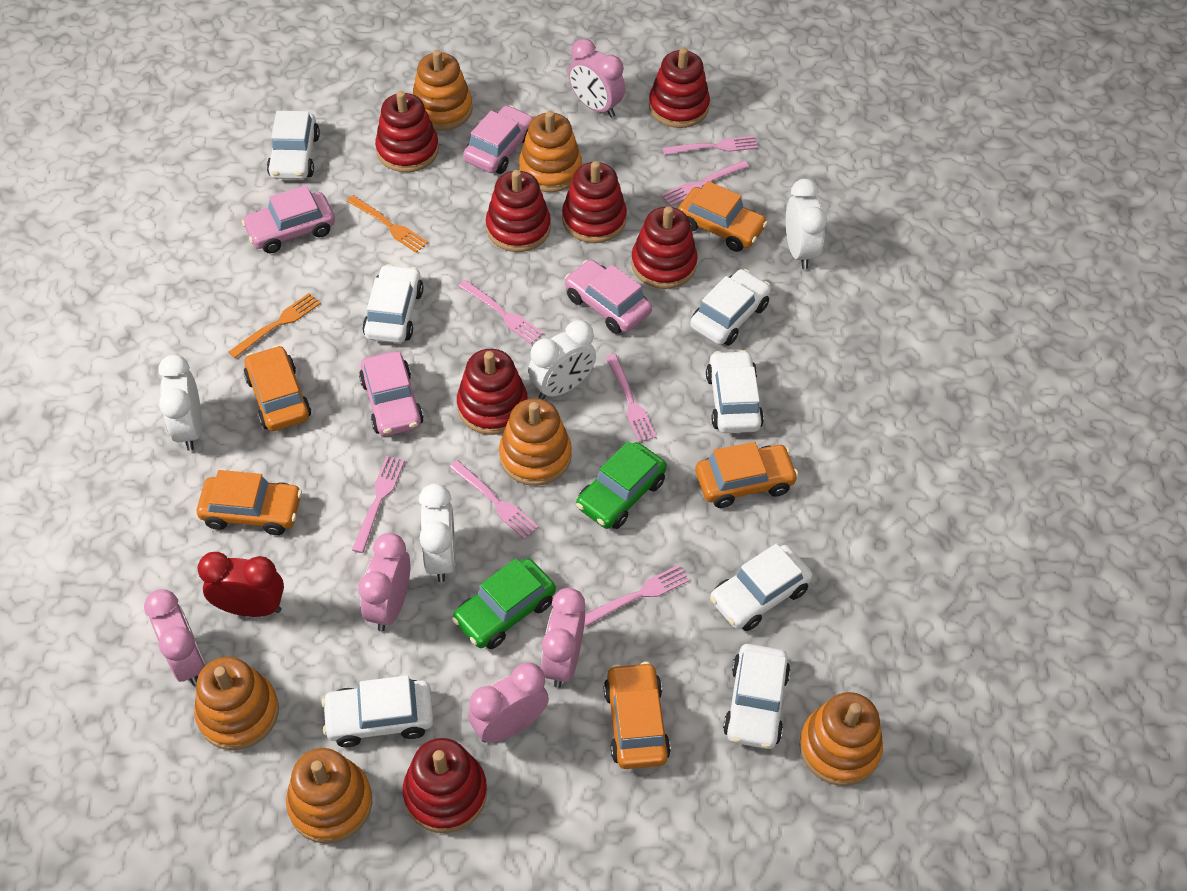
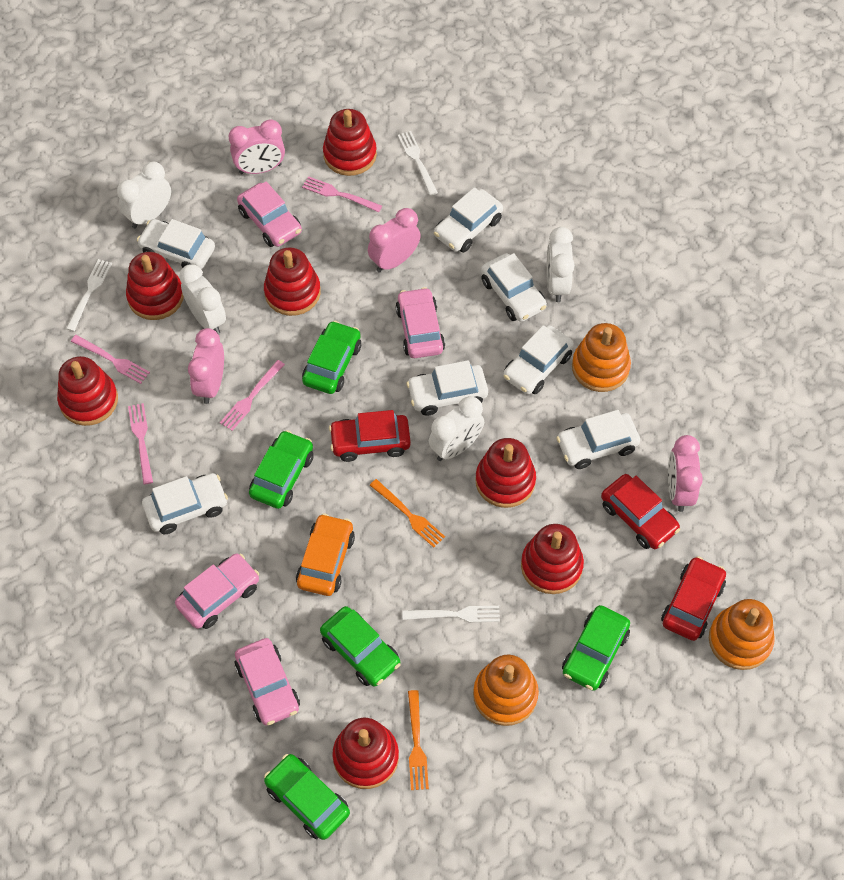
green car: [452,558,556,649] [576,442,667,529] = 2 -> [249,430,314,509] [264,754,350,840] [302,321,361,394] [320,606,401,687] [562,605,630,691] = 5
orange car: [197,470,302,535] [244,345,311,431] [604,662,671,769] [678,181,768,252] [695,442,799,508] = 5 -> [296,513,355,596] = 1
orange stacking toy: [194,657,279,750] [286,748,372,844] [412,50,473,131] [499,398,572,486] [519,111,582,192] [799,692,883,786] = 6 -> [473,655,539,726] [572,323,631,392] [709,599,775,670] = 3
pink clock: [144,589,205,686] [358,533,410,632] [468,663,549,743] [541,588,585,688] [568,39,625,118] = 5 -> [188,328,224,404] [229,120,285,174] [368,208,421,273] [668,435,703,512] = 4
pink fork: [352,456,405,553] [449,460,539,539] [458,280,543,344] [584,565,690,627] [606,354,657,442] [661,160,749,206] [662,136,758,155] = 7 -> [71,335,150,384] [128,403,153,485] [220,360,285,431] [302,176,382,212] = 4
red car: none = 0 -> [329,410,411,462] [601,474,680,549] [661,556,726,641] = 3
red clock: [197,552,284,617] = 1 -> none = 0
white fork: none = 0 -> [66,259,112,331] [398,131,438,196] [403,606,500,623] = 3

